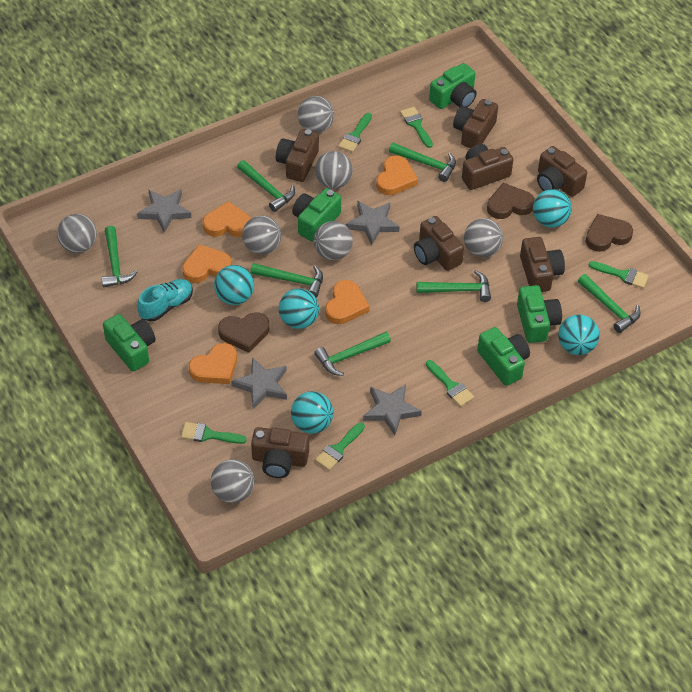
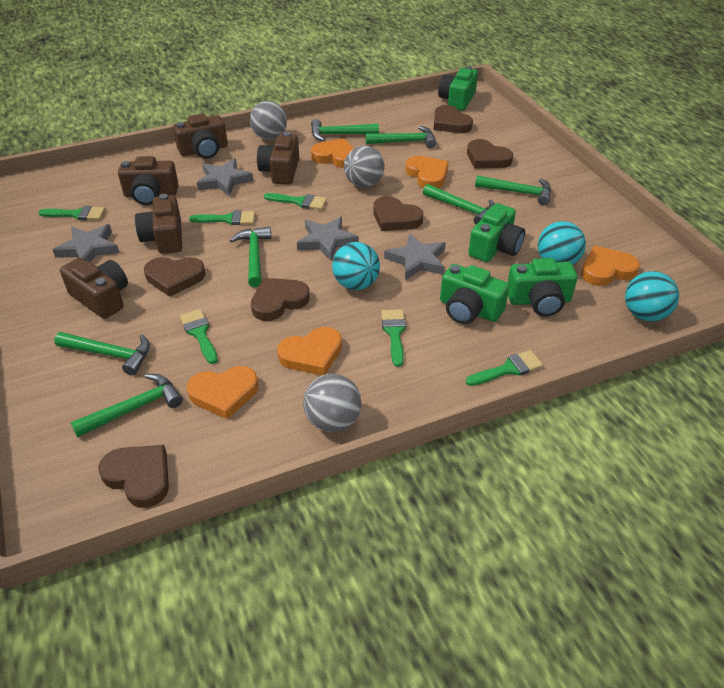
brown camera: [251,427,309,478] [276,129,319,182] [414,216,464,271] [453,99,498,148] [462,144,513,190] [520,237,565,292] [537,146,587,197] = 7 -> [60,258,128,319] [118,156,178,205] [135,194,182,254] [173,113,228,159] [257,132,299,184] = 5
brown heart: [218,312,269,353] [487,183,535,219] [585,214,633,252] = 3 -> [98,445,169,508] [144,257,205,297] [251,278,310,321] [373,196,423,231] [434,105,473,133] [467,139,513,169] = 6
green camera: [103,314,156,371] [292,188,341,242] [429,63,476,109] [477,327,530,386] [517,285,562,343] = 5 -> [438,66,478,111] [440,264,509,324] [468,203,525,262] [508,258,577,316] = 4
grey ball: [57,214,97,253] [211,459,255,503] [242,215,281,255] [298,96,334,133] [314,221,353,260] [315,151,353,189] [464,218,503,257] = 7 -> [250,101,287,140] [303,374,361,432] [344,146,385,188] = 3
turquoise ball: [214,265,254,305] [279,288,319,329] [291,391,333,434] [533,189,572,228] [558,314,599,355] = 5 -> [332,242,380,290] [538,221,586,265] [625,271,679,322] = 3
turquoise shoe: [137,279,193,321] = 1 -> none = 0

